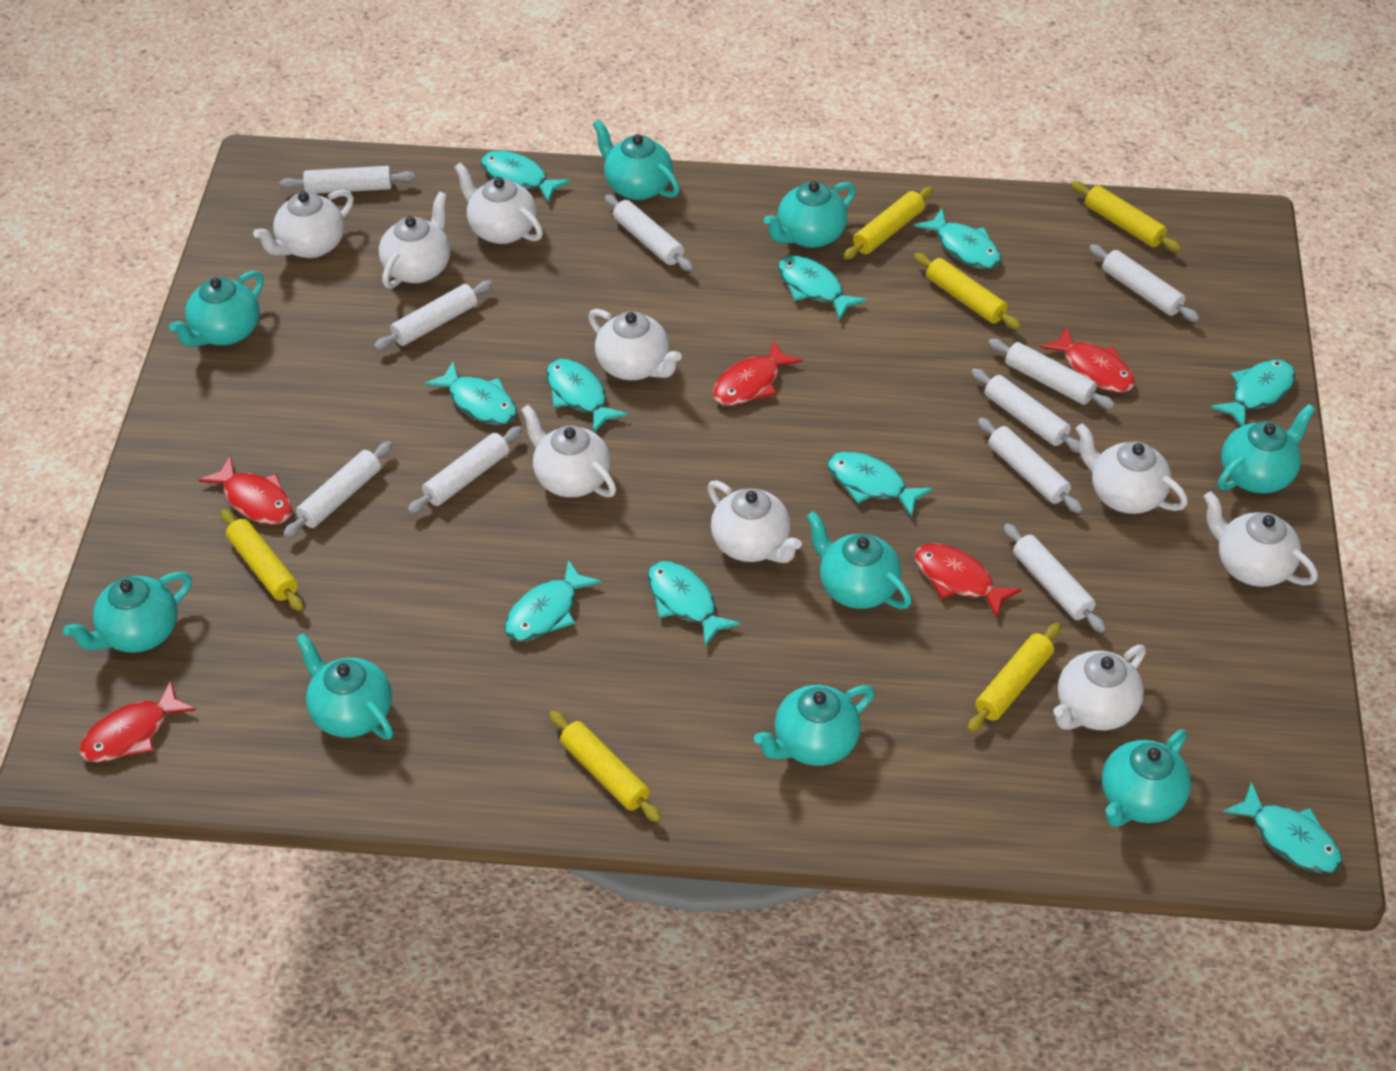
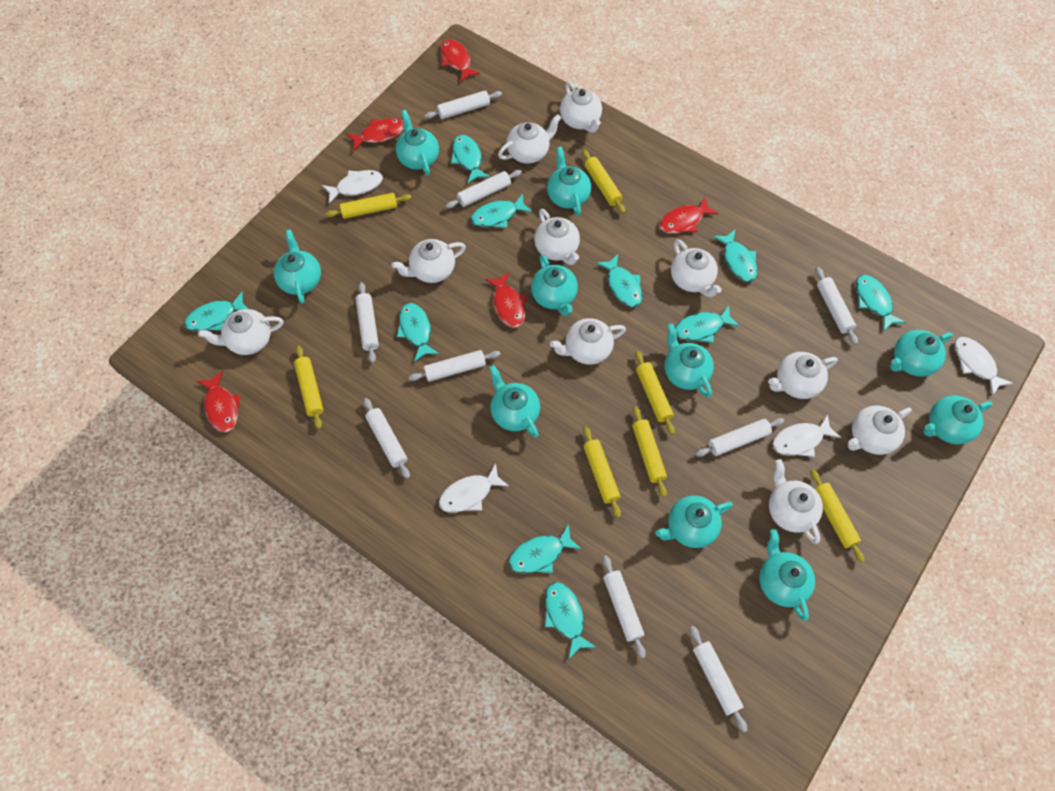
turquoise teapot: [63,572,192,653] [169,270,264,347] [296,633,393,739] [593,119,680,200] [754,685,874,766] [764,181,856,248] [806,511,912,609] [1102,730,1191,827] [1218,404,1316,494] = 9 -> [274,229,321,304] [396,110,439,175] [489,365,540,438] [531,254,578,316] [547,146,591,216] [655,495,733,548] [664,323,714,398] [759,529,815,621] [890,330,953,377] [923,395,993,444] = 10
white fish: none = 0 -> [322,170,383,204] [439,463,509,513] [772,414,841,457] [955,337,1013,396] = 4
white rolling pin: [280,166,415,194] [283,441,392,538] [374,281,493,350] [408,426,522,514] [605,194,693,271] [971,368,1080,453] [978,417,1083,513] [988,339,1115,409] [1004,523,1106,633] [1089,245,1199,322] = 10 -> [355,282,379,363] [363,398,410,479] [409,350,501,382] [424,91,502,119] [446,170,522,208] [603,555,646,658] [690,626,747,732] [695,418,784,457] [815,267,858,345] = 9
white teapot: [253,190,354,258] [379,192,450,289] [454,162,543,244] [521,405,616,497] [588,309,682,380] [707,480,802,563] [1053,645,1146,730] [1076,423,1188,514] [1204,492,1318,587] = 9 -> [198,309,283,355] [391,239,466,283] [498,114,561,164] [534,209,580,265] [550,318,626,365] [560,81,602,133] [671,239,722,297] [768,352,838,399] [769,459,823,544] [848,405,912,455] = 10
yellow rolling pin: [221,509,304,611] [549,710,662,822] [844,187,933,259] [914,253,1021,329] [968,623,1061,732] [1071,181,1182,252] = 6 -> [294,345,324,429] [325,193,411,219] [582,150,625,214] [583,426,621,518] [632,406,667,497] [635,351,675,435] [810,469,865,563] = 7

